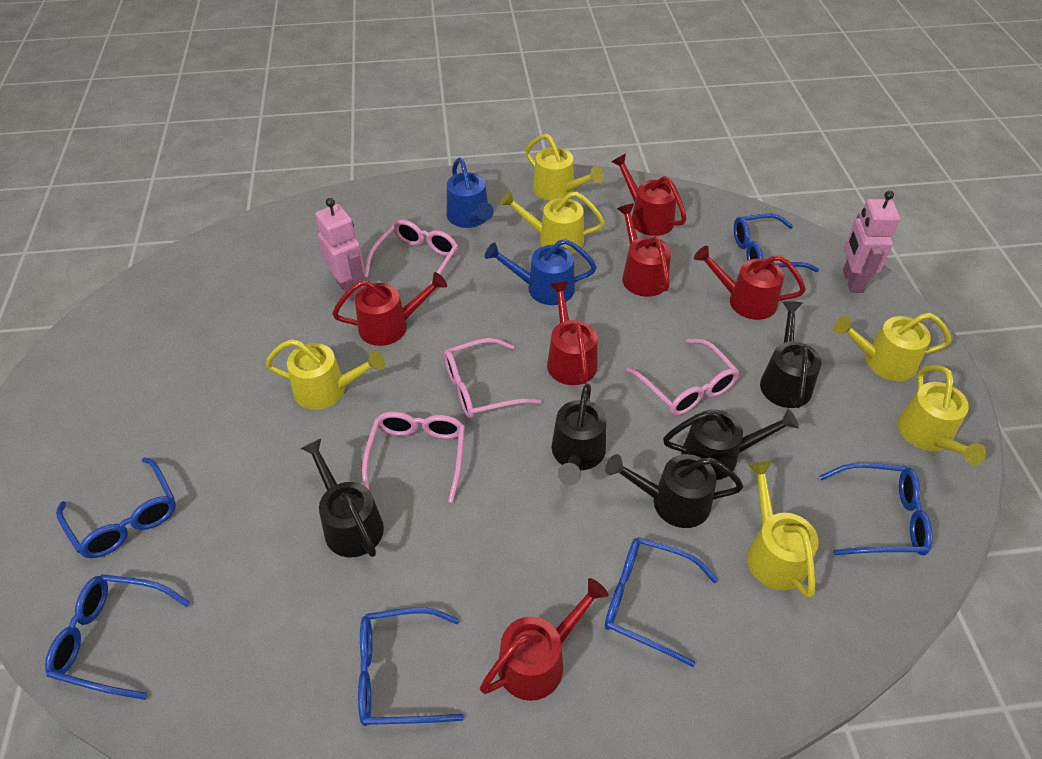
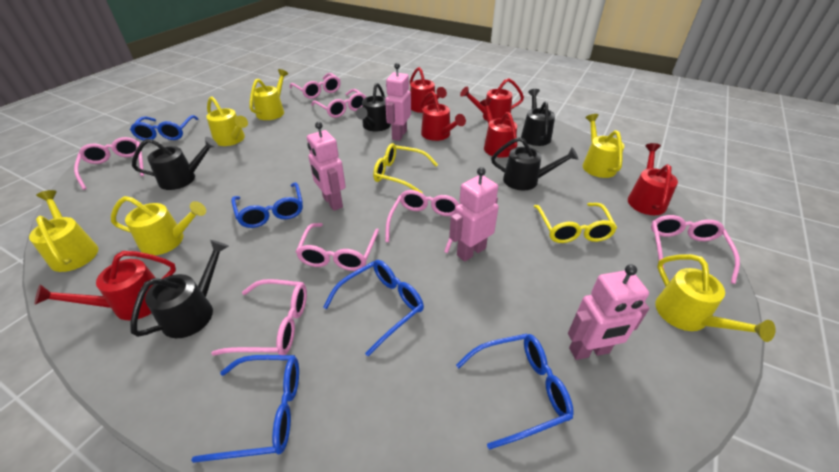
blue glasses: [45,574,191,700] [56,457,176,558] [358,607,464,726] [604,537,718,667] [734,213,819,272] [819,463,933,555] = 6 -> [130,115,198,141] [191,355,299,463] [231,182,303,228] [323,260,424,356] [456,334,574,450] = 5
blue watering can: [447,157,494,228] [485,239,597,305] = 2 -> none = 0
pink glasses: [362,412,465,503] [364,220,458,284] [444,338,542,419] [626,339,739,416] = 4 -> [74,137,144,190] [211,279,307,356] [290,73,340,99] [296,223,379,271] [311,89,366,118] [385,190,459,253] [651,215,740,284] = 7
pink robot: [315,198,365,301] [843,191,900,293] = 2 -> [307,122,346,211] [385,63,411,141] [449,167,499,262] [568,264,649,360] = 4
yellow glasses: none = 0 -> [373,143,438,193] [533,203,617,243] = 2

